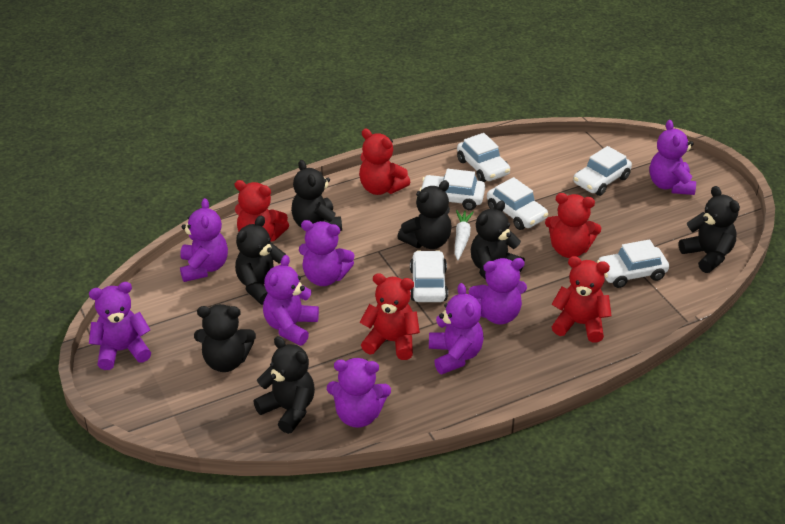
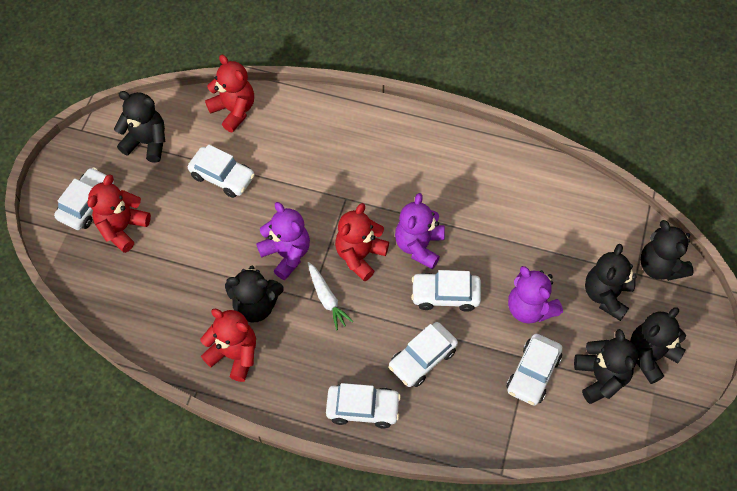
black teddy bear: [194,304,256,372] [235,215,286,305] [253,336,315,434] [291,160,342,231] [397,180,452,249] [471,201,525,280] [679,186,740,273] = 7 -> [114,91,165,163] [225,266,284,323] [574,329,638,404] [585,244,637,321] [630,307,686,384] [640,220,694,281] = 6
purple teddy bear: [89,282,151,370] [180,198,228,282] [263,255,319,346] [299,220,355,286] [327,358,391,428] [429,283,484,374] [469,258,527,324] [650,120,696,195] = 8 -> [256,202,310,280] [395,193,445,269] [508,266,563,324] = 3
red teddy bear: [235,180,289,242] [359,129,410,195] [360,273,420,360] [545,193,601,258] [552,256,612,343] = 5 -> [87,174,151,253] [201,309,256,382] [205,54,254,132] [335,203,389,281] = 4

